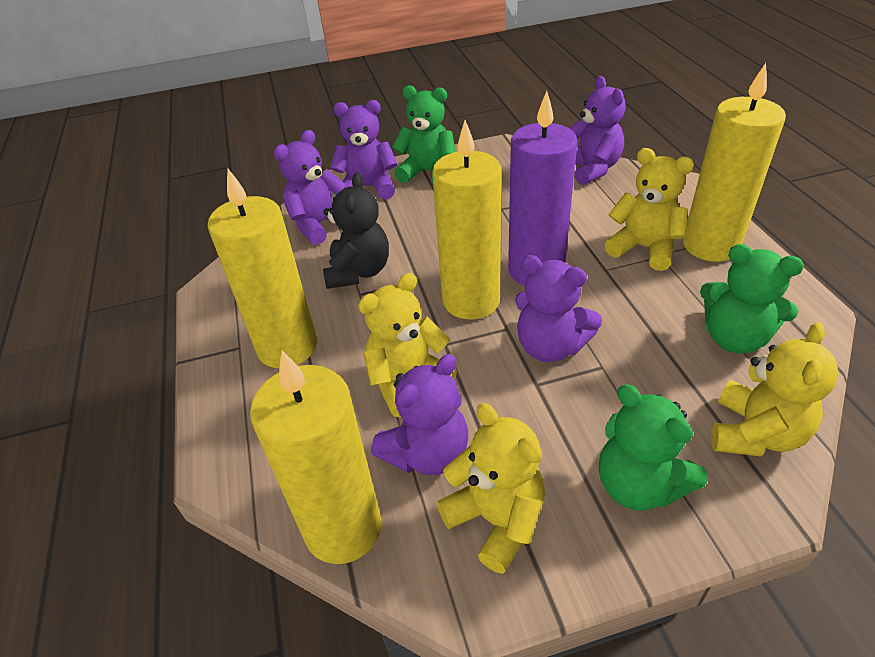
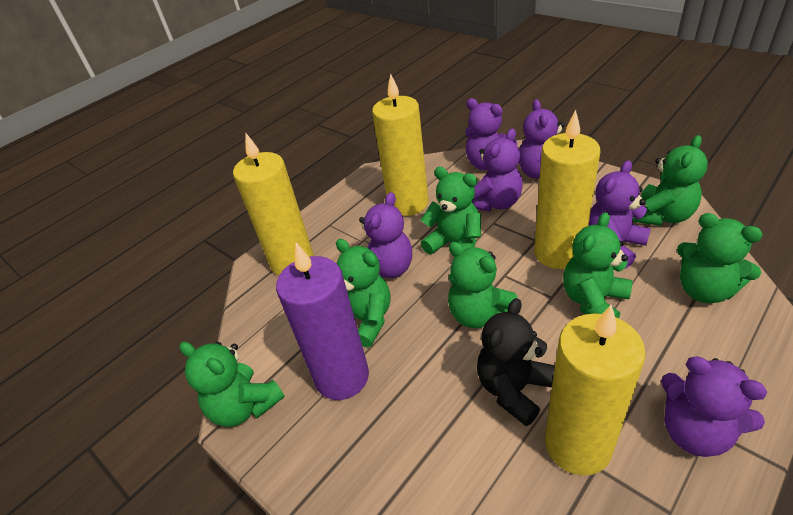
green teddy bear: [392,85,455,183] [599,384,708,511] [700,244,804,353] = 3 -> [180,342,285,427] [336,239,390,348] [421,167,481,258] [448,242,517,328] [563,212,633,319] [633,135,708,226] [677,213,763,303] = 7
purple teddy bear: [274,130,346,245] [330,100,397,200] [371,354,468,475] [515,255,602,362] [569,76,626,185] = 5 -> [359,192,412,278] [465,98,517,170] [472,128,523,212] [519,99,565,179] [588,160,651,269] [661,356,767,457] = 6
yellow teddy bear: [358,273,457,417] [437,403,545,574] [605,148,694,271] [711,322,839,456] = 4 -> none = 0

